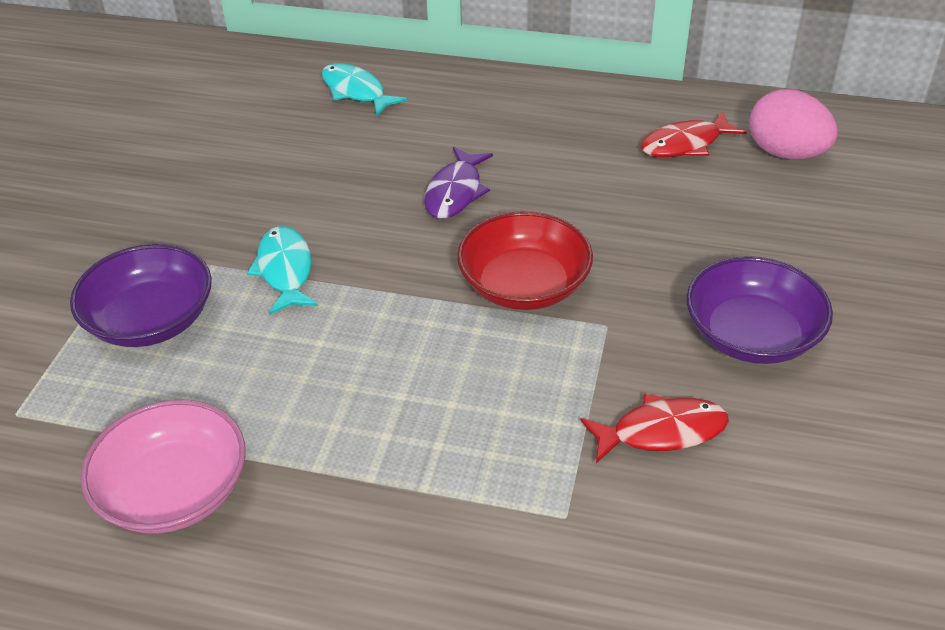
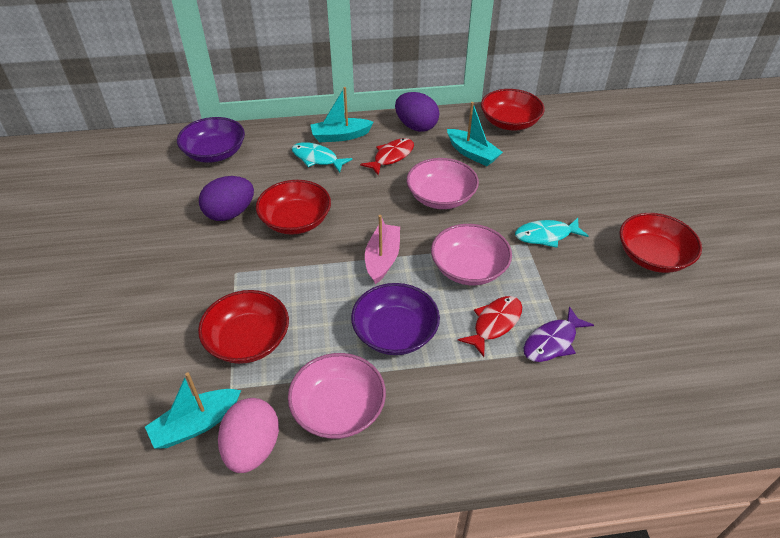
pink boat: none = 0 -> [365,215,400,284] = 1
pink bowl: [80,400,246,534] = 1 -> [288,353,386,439] [407,158,479,209] [431,224,512,285] = 3
purple egg: none = 0 -> [199,176,254,221] [395,92,439,132] = 2
red bowl: [457,211,593,310] = 1 -> [198,290,289,364] [256,180,331,235] [481,89,545,130] [619,213,702,273] = 4
turquoise boat: none = 0 -> [145,372,241,449] [310,87,374,142] [447,102,503,166] = 3

